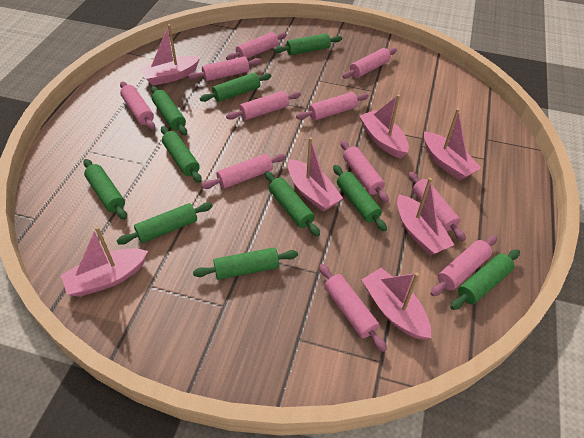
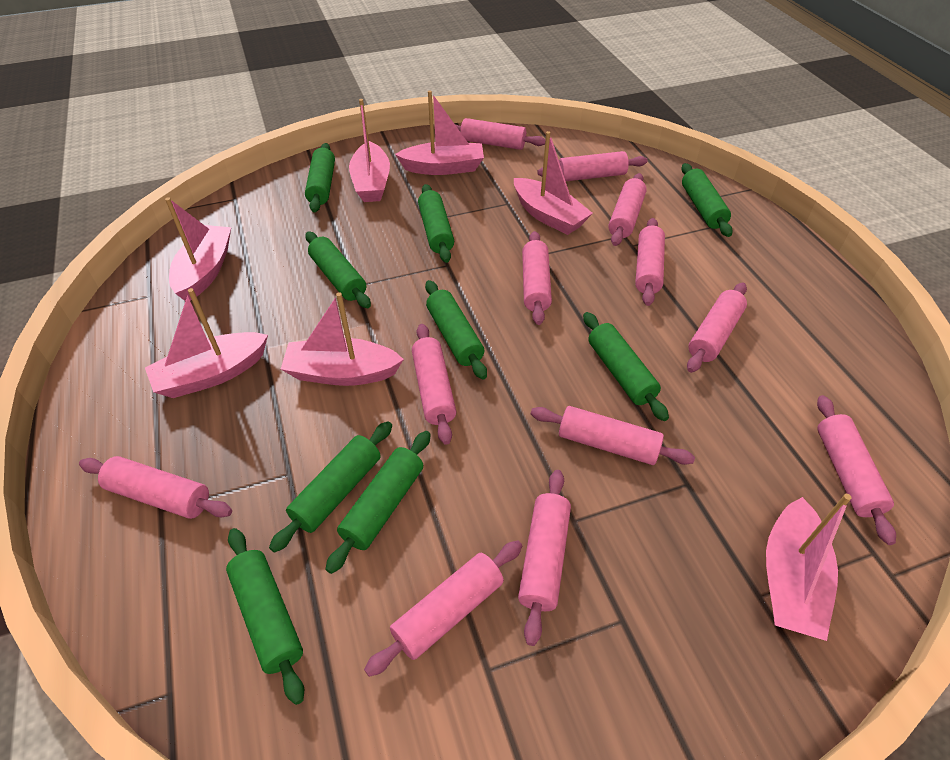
green rolling pin: [83,159,127,220] [116,202,213,245] [151,86,187,135] [161,126,202,183] [193,247,298,280] [200,73,271,102] [265,171,320,236] [274,33,342,55] [333,165,387,232] [450,249,520,310] = 10 -> [226,528,304,705] [269,421,392,553] [305,143,335,212] [305,231,371,308] [325,431,431,574] [418,184,454,263] [425,280,487,379] [583,312,669,421] [681,163,733,237] = 9
pink rolling pin: [120,81,155,130] [188,56,262,81] [201,154,286,189] [226,32,287,60] [226,91,301,120] [296,92,369,121] [319,264,387,352] [340,140,389,203] [342,48,397,79] [408,172,466,241] [430,236,497,296] = 11 -> [79,456,232,519] [364,541,522,677] [412,324,457,445] [455,118,545,150] [518,470,571,646] [522,231,552,325] [531,406,695,465] [537,151,648,181] [608,173,647,246] [635,218,665,306] [687,283,747,373] [817,395,896,545] = 12

